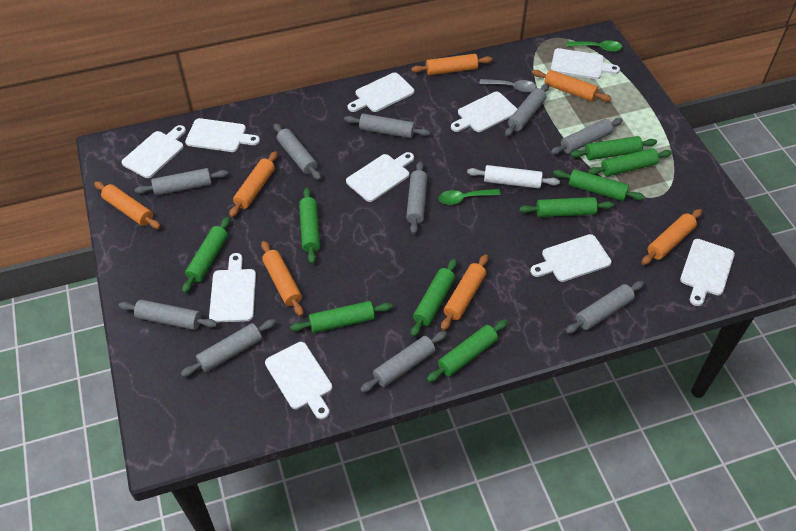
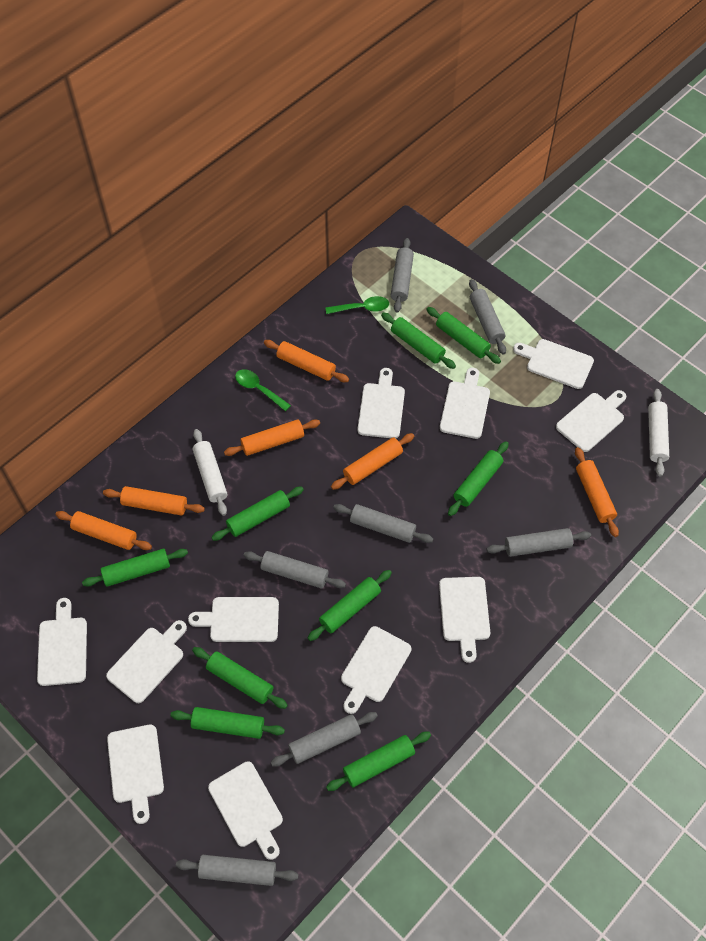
grey rolling pin: [118,300,217,330] [134,168,228,196] [181,319,276,377] [274,123,321,180] [344,113,430,138] [360,331,447,393] [406,161,427,234] [505,84,549,137] [551,118,623,155] [566,281,644,334] = 10 -> [176,855,299,886] [243,551,346,589] [271,712,378,767] [333,504,433,543] [391,238,414,313] [469,279,506,355] [487,528,591,557] = 7
grey spoon: [479,79,537,92] = 1 -> none = 0
orange rolling pin: [94,182,161,229] [229,151,278,217] [261,241,304,316] [411,54,493,75] [441,254,488,331] [532,70,612,102] [641,209,702,265] = 7 -> [56,511,152,550] [103,486,205,516] [224,419,320,456] [264,340,349,382] [331,433,414,490] [575,447,619,537] = 6
white cutting board: [122,125,186,178] [185,118,260,152] [209,253,256,322] [265,342,332,419] [346,152,414,202] [348,73,414,112] [451,92,517,132] [530,234,612,282] [551,48,620,79] [680,239,735,306] = 10 -> [37,598,87,686] [106,620,187,703] [107,724,164,824] [188,597,279,642] [208,761,283,860] [341,626,411,714] [357,368,405,438] [439,577,490,663] [440,368,490,439] [513,339,594,389] [556,390,626,452] = 11
white rolling pin: [467,165,560,189] = 1 -> [193,429,227,516] [648,389,669,477] = 2

